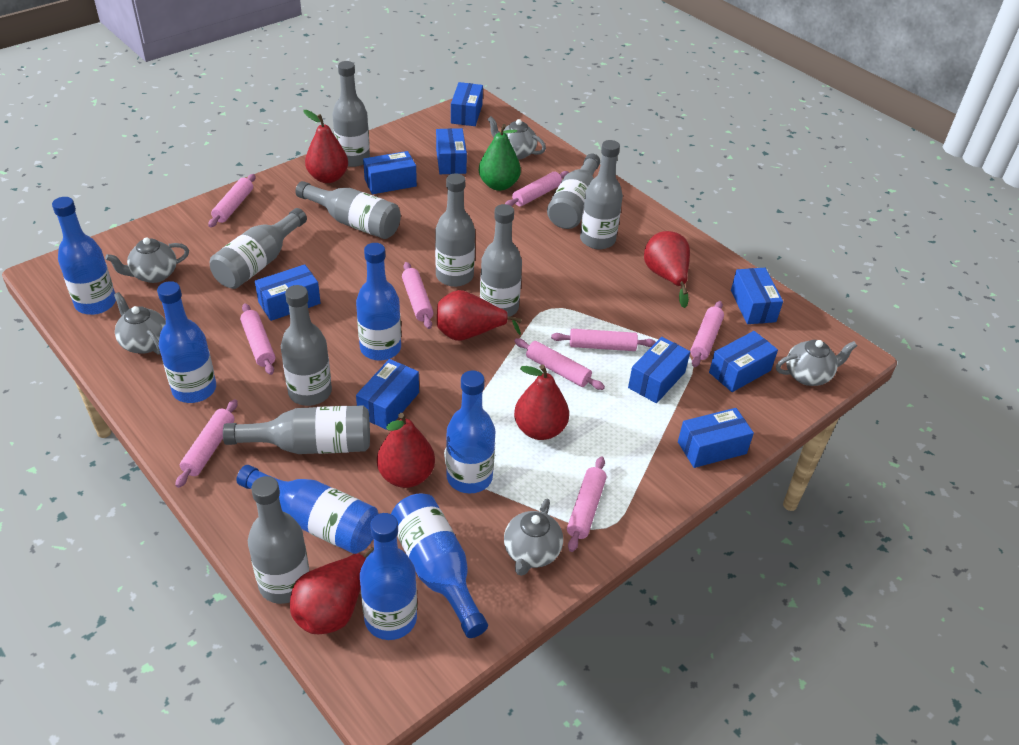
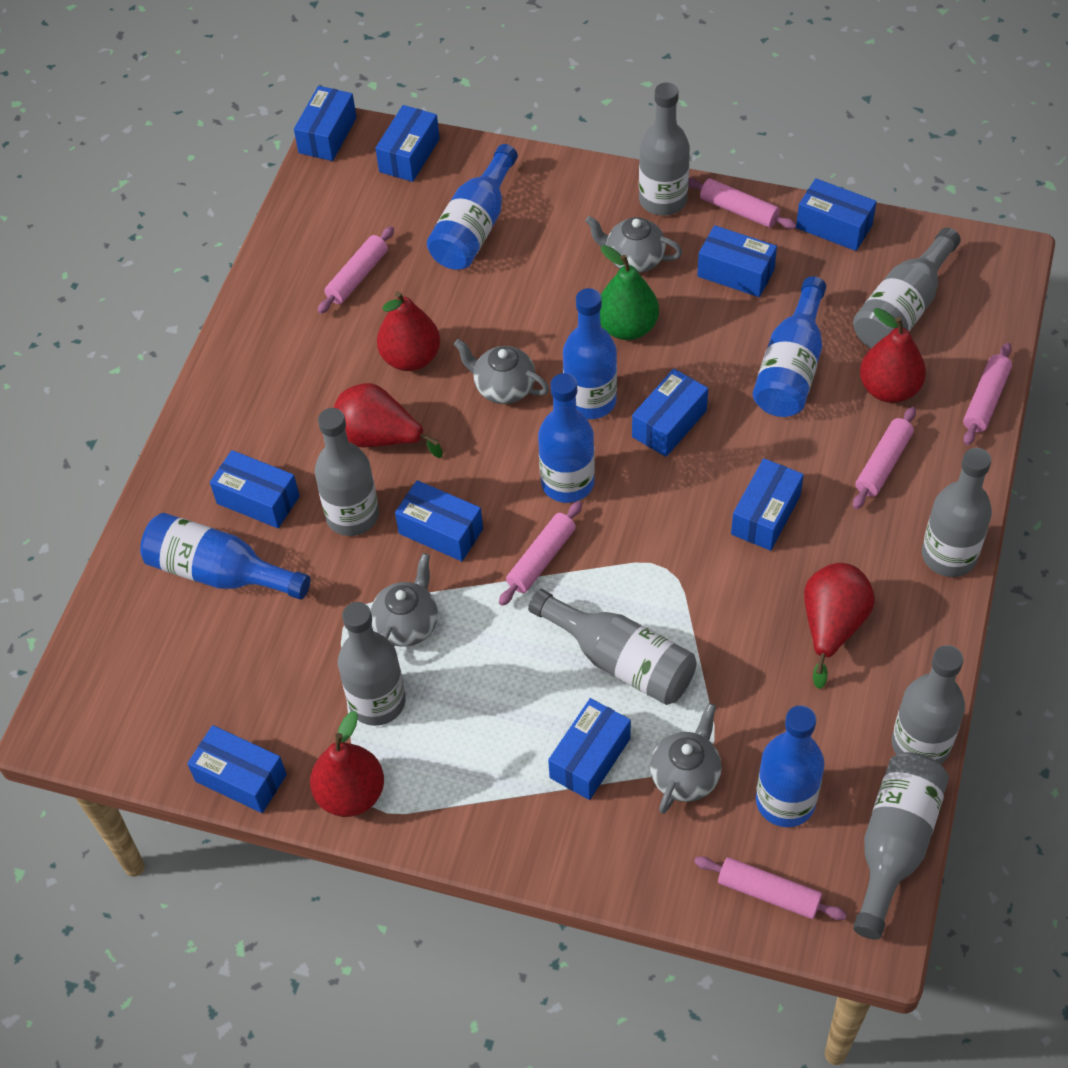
blue bottle: [52,197,116,315] [157,281,216,403] [236,465,379,554] [356,243,401,361] [360,513,417,640] [391,494,488,638] [446,370,495,494] = 7 -> [140,513,310,600] [427,144,518,270] [538,373,595,503] [563,288,617,419] [753,276,826,417] [756,705,825,827] = 6
blue box: [255,264,321,321] [356,359,419,430] [363,151,417,194] [436,128,467,174] [451,82,483,126] [628,337,690,403] [678,408,754,468] [709,331,778,392] [731,268,783,324] = 9 -> [187,725,287,813] [210,450,300,528] [294,86,357,161] [375,105,440,182] [395,480,483,561] [548,698,631,800] [632,369,708,457] [697,225,777,297] [731,458,804,551] [796,178,877,251] = 10
grey bottle: [210,208,307,289] [223,405,370,454] [248,476,309,604] [281,285,332,406] [295,181,401,239] [333,61,370,167] [435,174,475,287] [480,204,522,317] [547,153,600,229] [580,140,623,249] = 10 -> [315,408,379,536] [338,602,406,726] [528,589,697,705] [639,82,690,216] [853,228,961,348] [853,752,949,940] [892,645,965,764] [922,448,992,577] = 8
grey teapot: [105,237,189,283] [114,292,166,355] [488,116,546,160] [504,499,563,576] [776,340,857,386] = 5 -> [371,553,438,647] [454,339,549,404] [585,216,682,273] [650,703,722,814] = 4
pink rolling pin: [176,399,238,488] [208,174,255,227] [240,303,275,375] [402,262,434,329] [505,171,569,207] [514,339,605,390] [551,329,656,351] [567,457,607,552] [690,301,724,367] = 9 -> [318,226,394,314] [499,501,582,606] [688,178,797,229] [694,856,847,920] [853,407,916,509] [963,343,1012,445] = 6
red pear: [290,547,374,634] [303,110,348,183] [377,413,435,488] [437,290,522,341] [514,365,569,440] [644,231,690,308] = 6 -> [310,711,384,817] [334,383,442,458] [377,291,440,371] [804,563,875,689] [860,308,926,403] = 5

